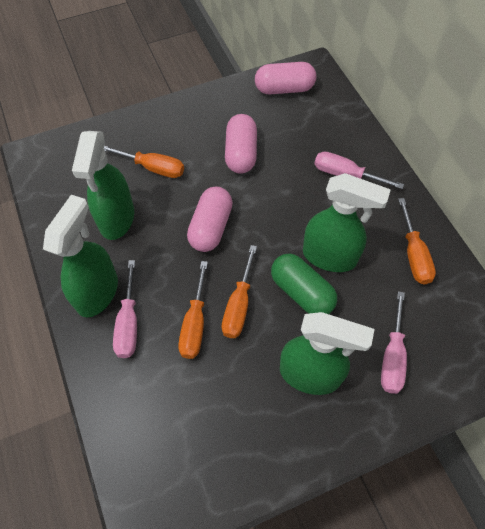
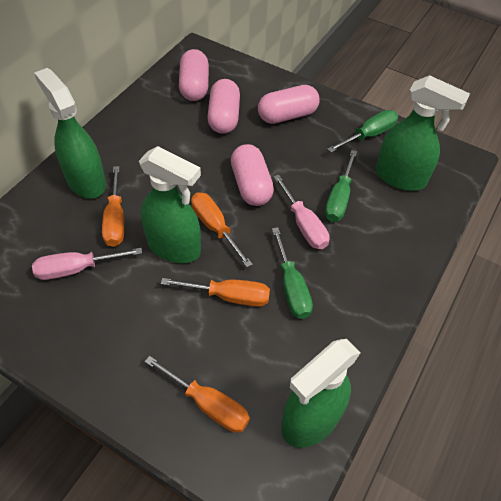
green capsule: [271,254,337,314] = 1 -> none = 0
green screwdriver: none = 0 -> [272,227,313,319] [325,150,357,222] [327,110,398,153] = 3
pink capsule: [187,186,233,252] [225,114,257,174] [255,62,316,94] = 3 -> [179,49,209,101] [207,79,240,134] [231,144,274,206] [258,85,320,124] = 4
pink screwdriver: [113,260,137,358] [314,152,404,189] [381,291,407,394] = 3 -> [32,248,142,280] [273,174,330,249] = 2

